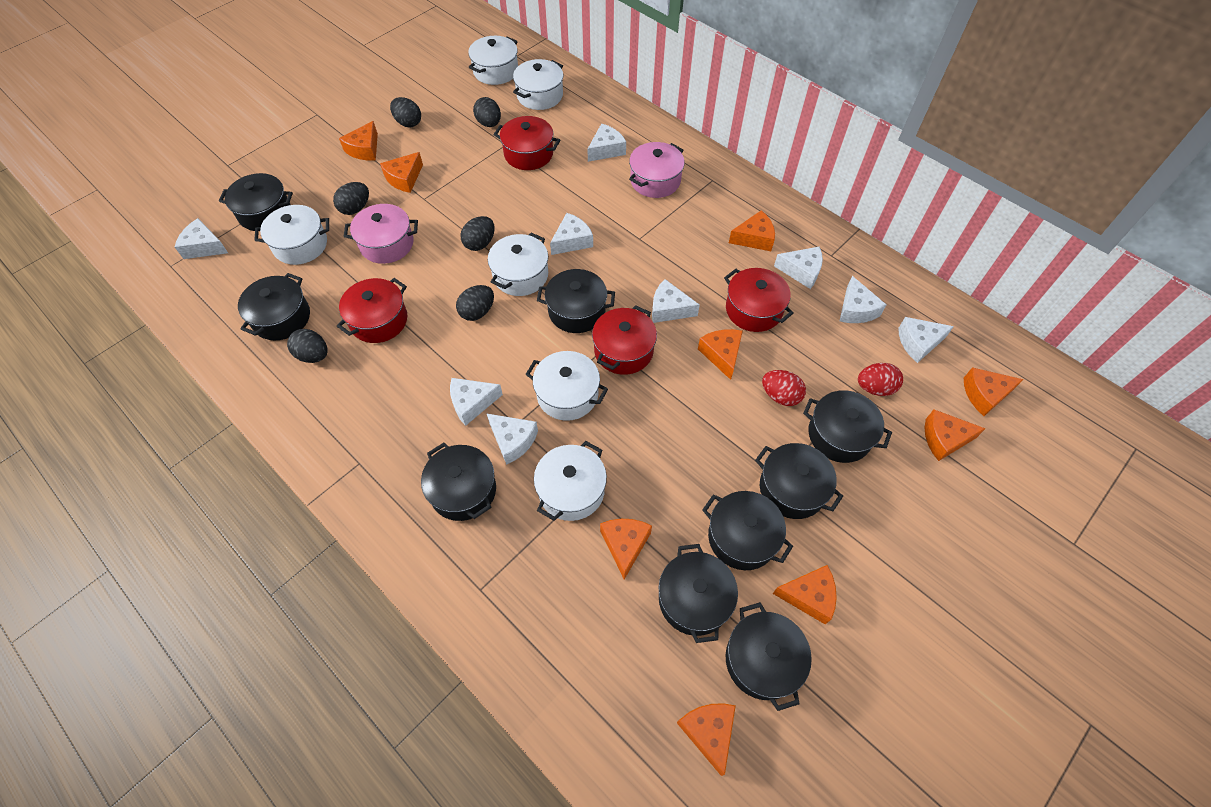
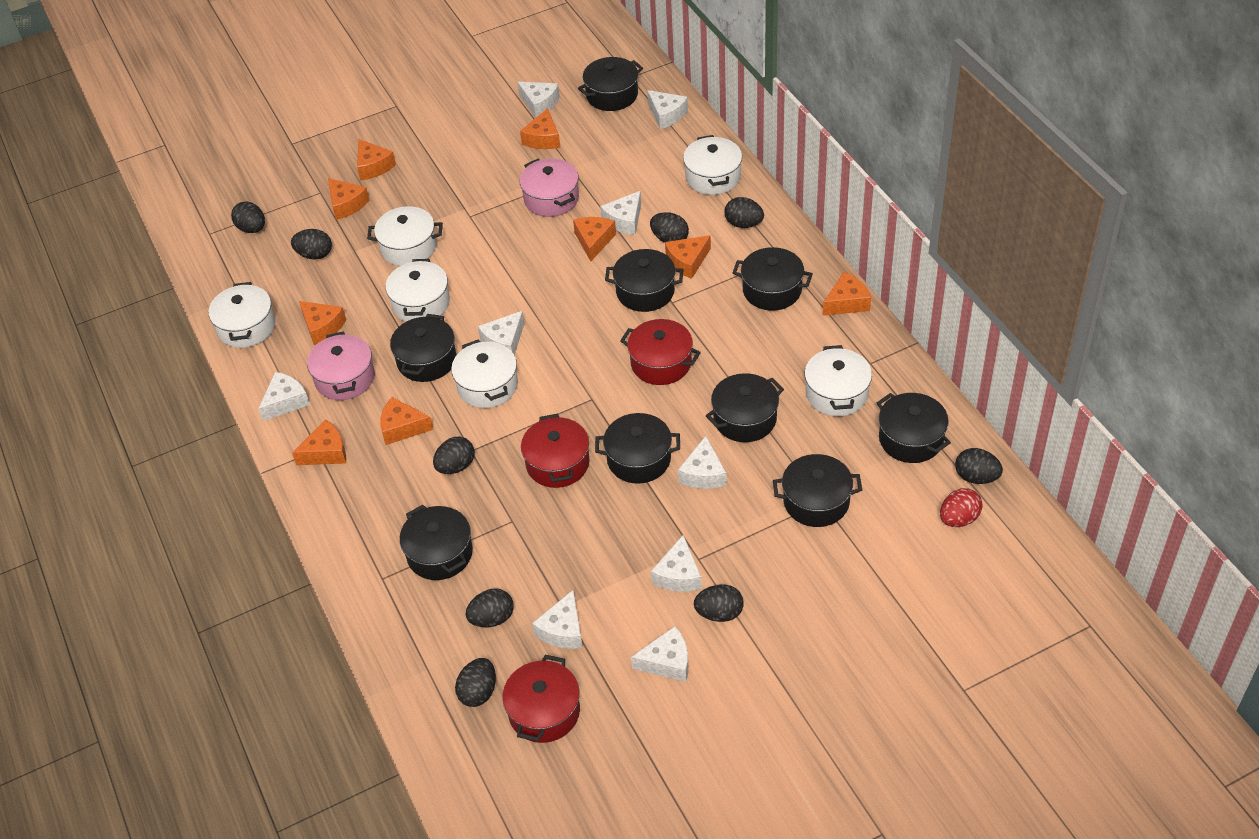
black egg: [287,329,328,363] [333,182,369,215] [390,97,421,127] [456,285,494,321] [460,216,495,251] [473,97,501,127] = 6 -> [231,201,265,233] [291,229,332,260] [433,437,475,474] [455,658,496,707] [466,588,514,627] [650,212,689,243] [694,584,744,622] [724,197,764,228] [955,448,1003,484] = 9
red egg: [762,370,806,406] [858,363,903,396] = 2 -> [940,488,983,527] = 1
red pot: [337,278,407,343] [494,116,560,170] [592,305,657,375] [724,268,794,332] = 4 -> [502,655,580,743] [521,414,590,488] [620,319,701,385] = 3

